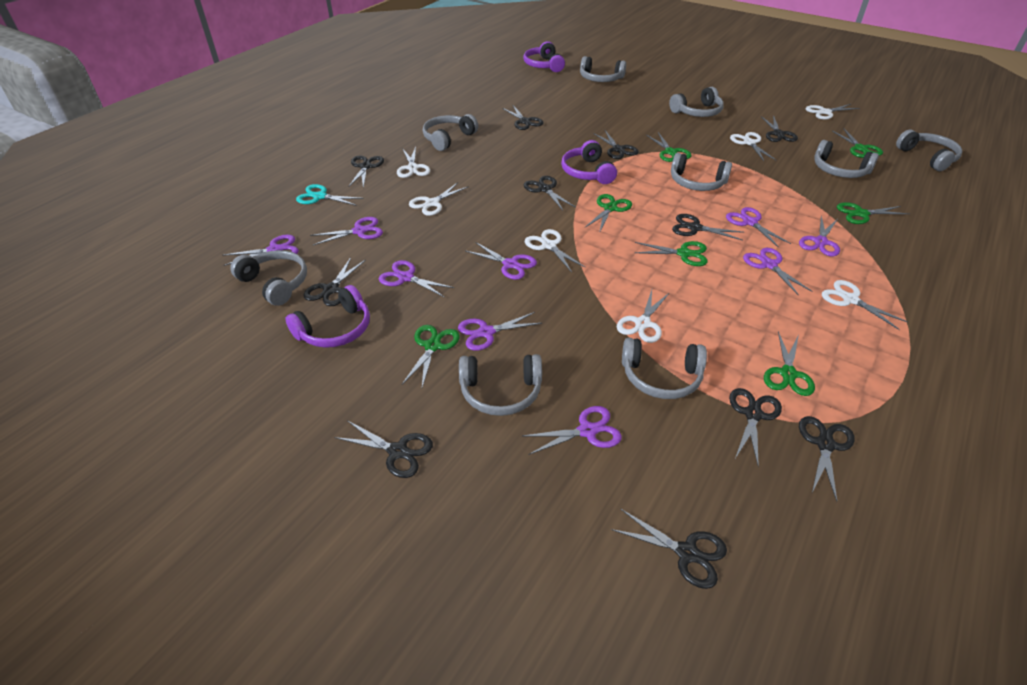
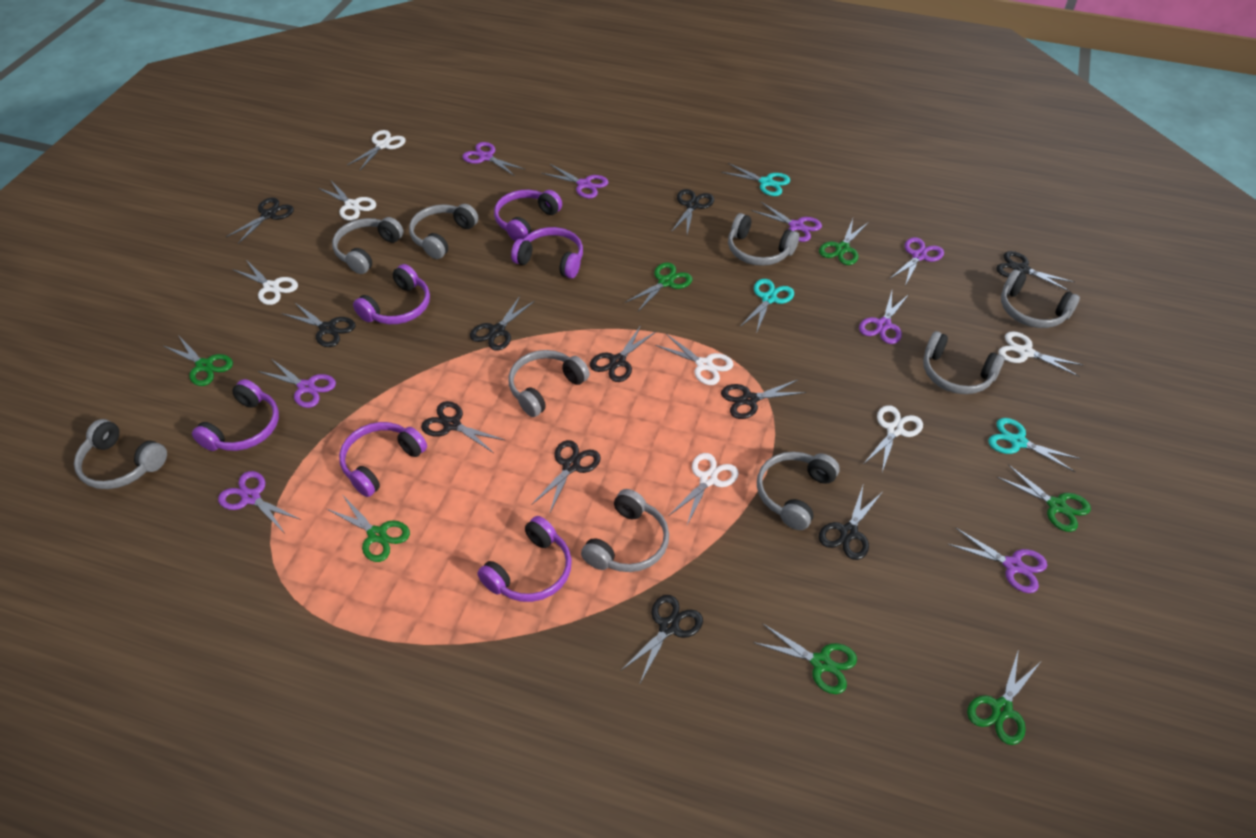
purple headphones: [285,285,370,348] [523,41,565,72] [561,140,617,184] = 3 -> [192,379,279,451] [339,422,427,497] [353,264,430,324] [477,516,572,602] [494,190,562,241] [511,227,583,279] = 6
purple scissors: [222,235,299,266] [310,217,383,245] [379,260,454,297] [458,312,542,351] [466,242,537,280] [522,406,622,455] [726,207,791,248] [743,248,812,296] [799,216,840,256] = 9 -> [218,471,301,532] [258,359,336,408] [462,142,526,176] [541,164,609,198] [751,202,822,242] [859,291,909,344] [890,237,944,286] [948,528,1047,593] = 8
turquoise scissors: [296,184,364,206] = 1 -> [721,163,790,196] [740,279,794,334] [988,418,1080,472] = 3

